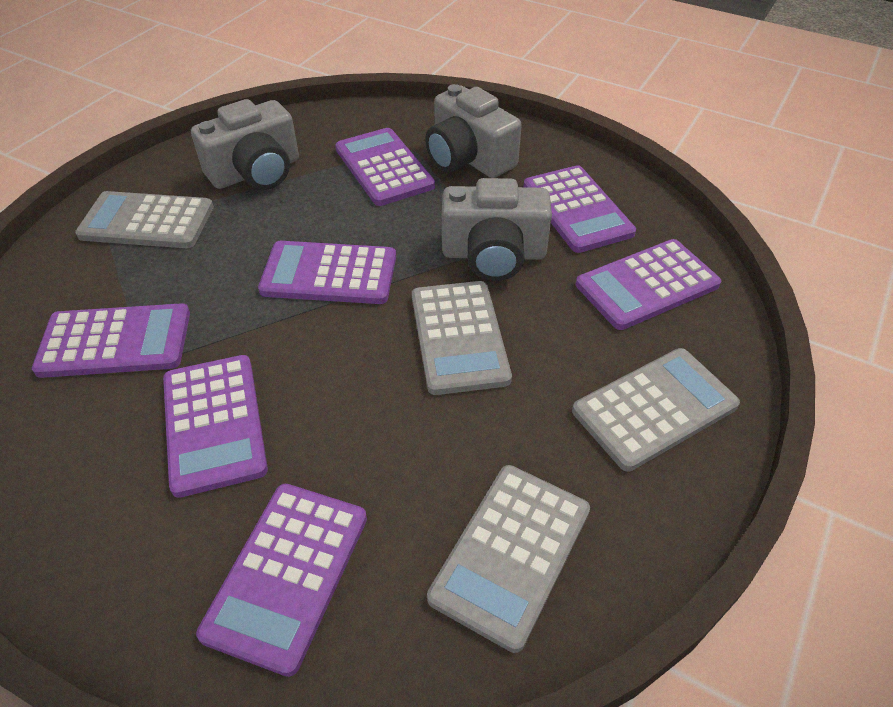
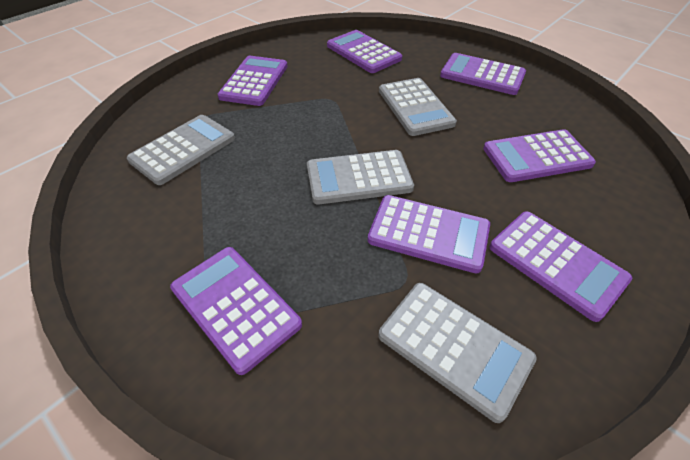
grey camera: [191,99,299,190] [425,84,522,178] [442,178,552,281] = 3 -> none = 0

